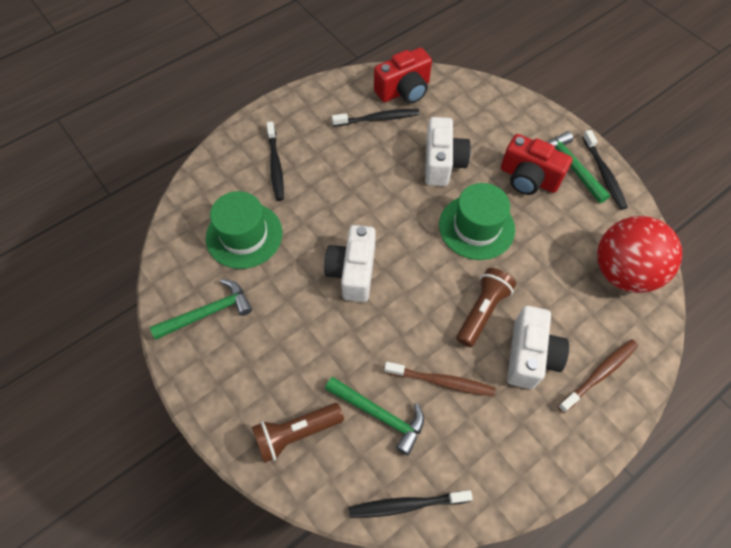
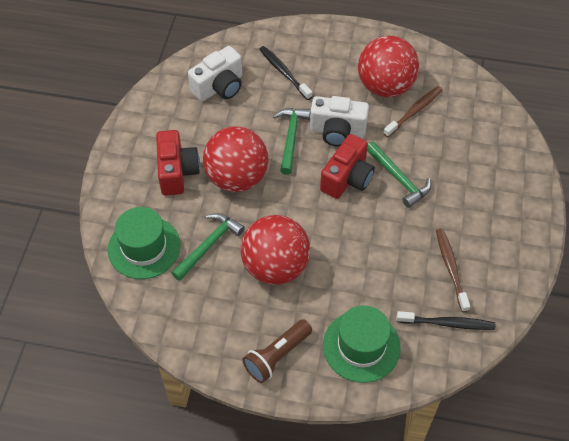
black toothbrush: [267,121,284,201] [332,109,419,127] [349,490,473,518] [582,130,628,210] = 4 -> [259,46,312,100] [397,311,495,330] = 2
brown flashlight: [252,403,344,463] [457,268,516,347] = 2 -> [242,319,312,383] = 1
red ball: [597,216,682,293] = 1 -> [203,126,268,192] [240,215,310,285] [358,36,419,97] = 3
white camera: [324,225,376,302] [425,117,471,186] [507,306,569,389] = 3 -> [188,46,242,101] [310,96,369,147] = 2

